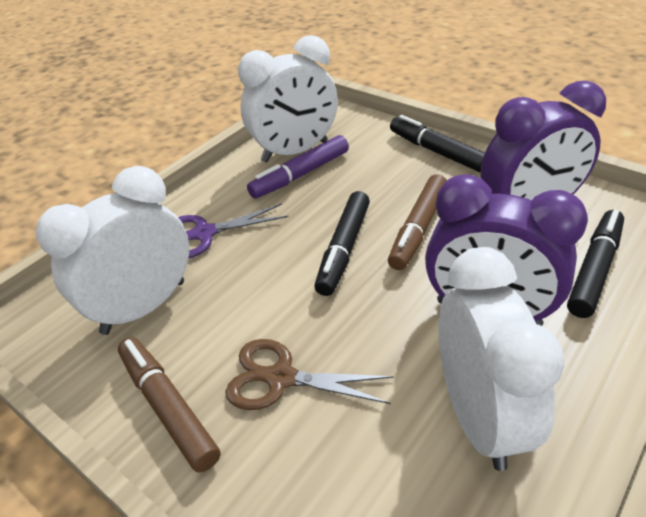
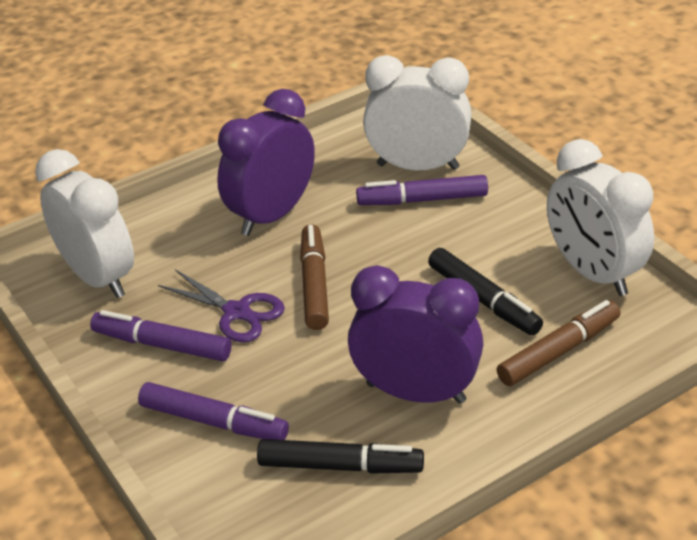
black marker: [314,191,370,296] [390,115,485,173] [567,210,624,318] = 3 -> [257,439,424,474] [428,248,543,335] = 2
brown scissors: [225,339,394,410] = 1 -> none = 0
purple marker: [247,135,349,199] = 1 -> [90,310,232,361] [138,382,289,440] [356,175,488,205] = 3

